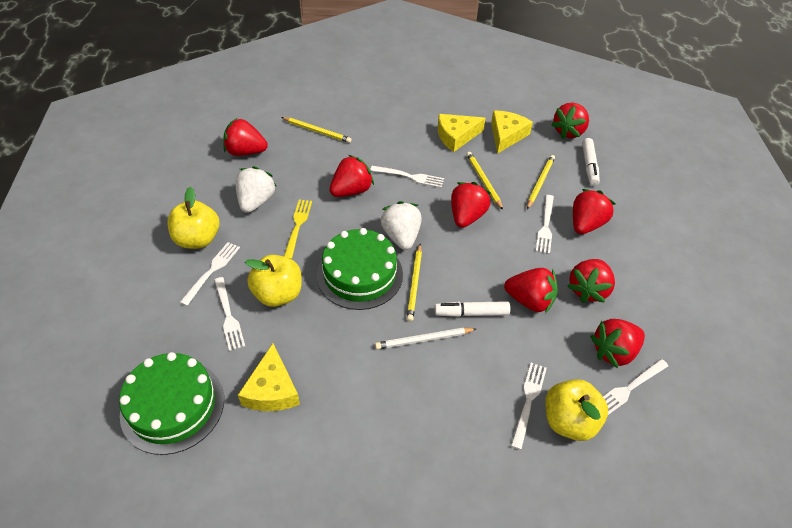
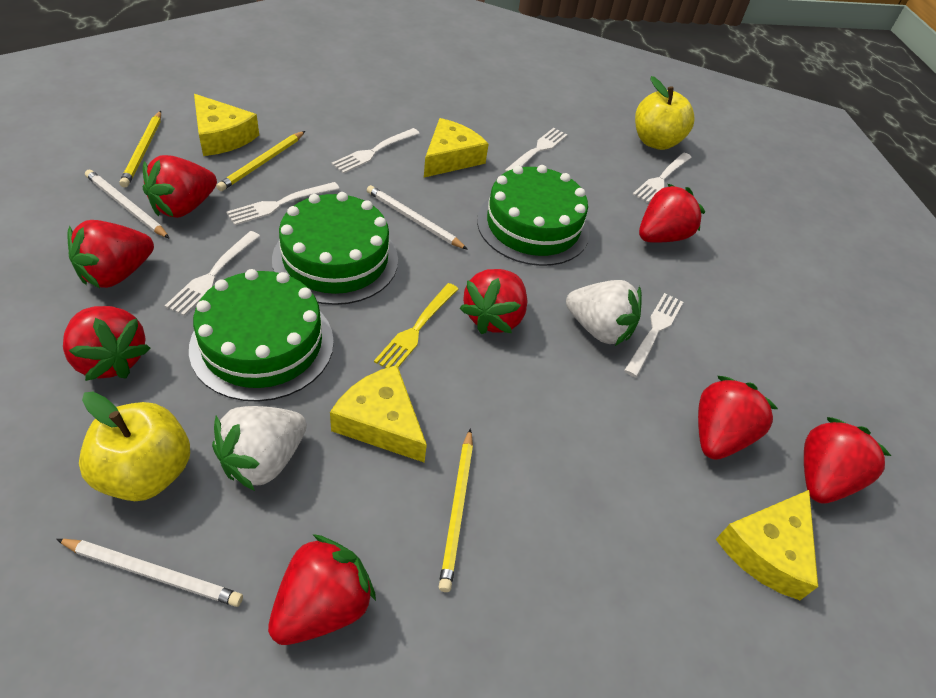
green cake: [119,352,224,455] [317,228,403,310] = 2 -> [189,269,334,402] [272,192,398,305] [477,165,589,266] = 3
white marker: [434,301,510,317] [582,138,600,186] = 2 -> none = 0
white pencil: [375,328,476,349] = 1 -> [56,539,243,607] [85,170,170,239] [367,185,468,250] = 3
yellow apple: [167,187,219,249] [245,255,302,307] [545,379,608,441] = 3 -> [79,392,190,501] [635,76,694,150] = 2
yellow cheese: [238,343,300,411] [438,114,486,152] [491,110,533,154] = 3 -> [194,94,259,156] [330,365,427,462] [424,118,489,177] [716,490,818,600] = 4
yellow pencil: [281,117,352,143] [407,244,422,322] [466,152,503,210] [527,155,555,209] = 4 -> [119,111,161,187] [216,131,305,191] [439,428,473,592] = 3

